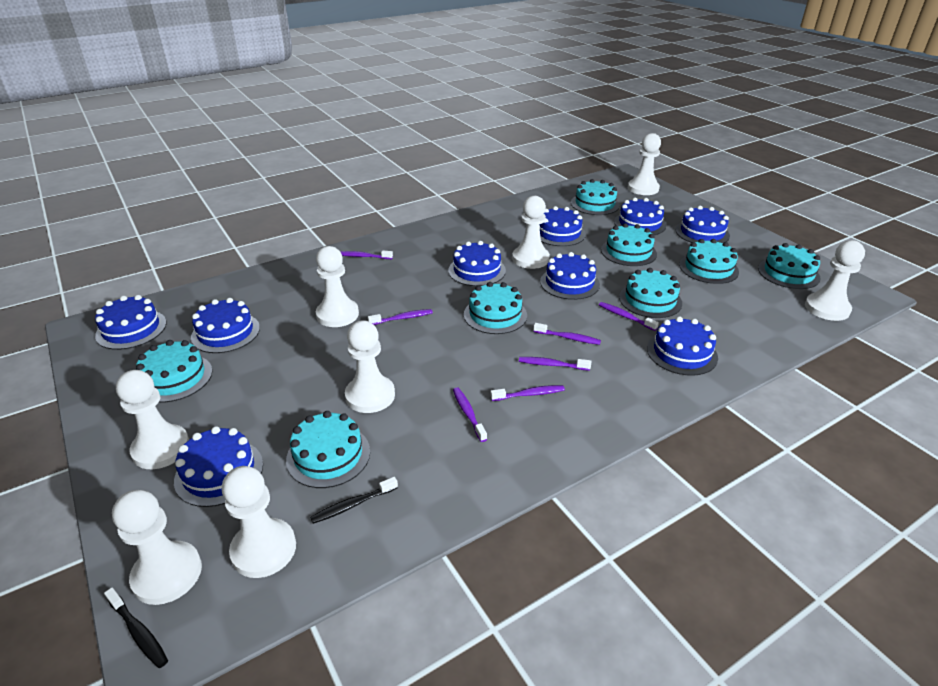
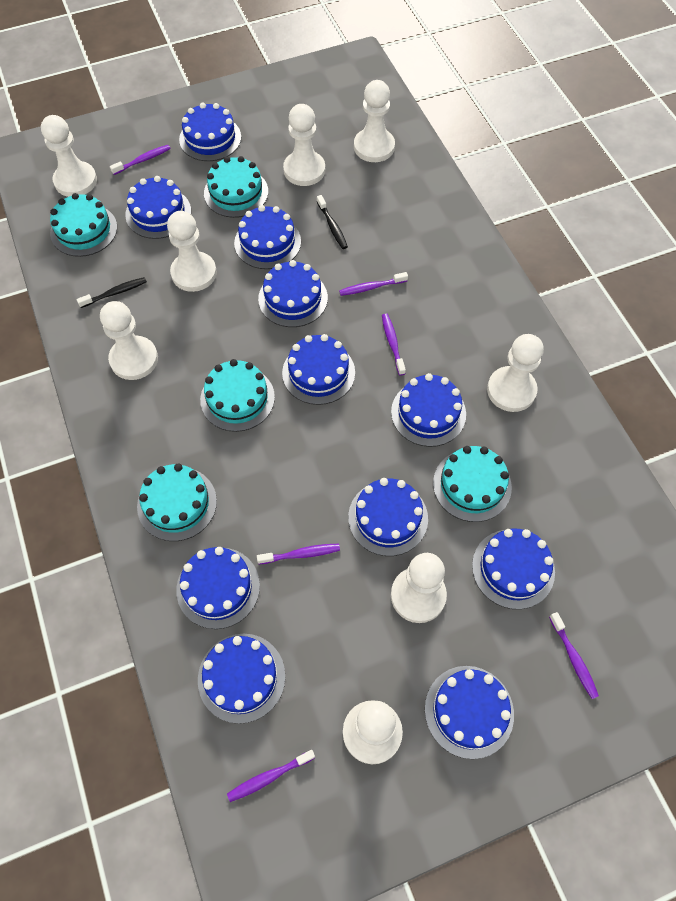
blue cake: [95,295,166,350] [174,426,263,507] [191,298,260,353] [448,241,506,286] [540,206,586,246] [540,252,600,300] [614,197,666,235] [647,316,718,376] [675,206,730,243] = 9 -> [125,176,191,239] [176,547,260,629] [179,103,241,161] [198,634,285,724] [234,205,301,269] [258,260,328,327] [282,334,355,405] [348,478,428,556] [391,373,466,447] [425,666,514,759] [472,529,555,609] = 11
purple toothbrush: [340,250,393,259] [368,309,433,325] [453,388,487,442] [490,385,565,401] [519,357,591,371] [533,323,601,345] [599,302,659,331] = 7 -> [110,145,171,175] [227,750,315,802] [257,544,340,564] [339,272,408,296] [382,314,406,376] [549,612,599,699] = 6
turquoise cake: [136,340,212,403] [286,411,370,488] [464,282,527,334] [571,179,620,215] [601,223,657,266] [619,268,682,318] [679,239,739,284] [758,243,821,289] = 8 -> [50,193,117,257] [137,464,217,541] [200,359,275,432] [204,156,268,218] [433,446,512,522] = 5

